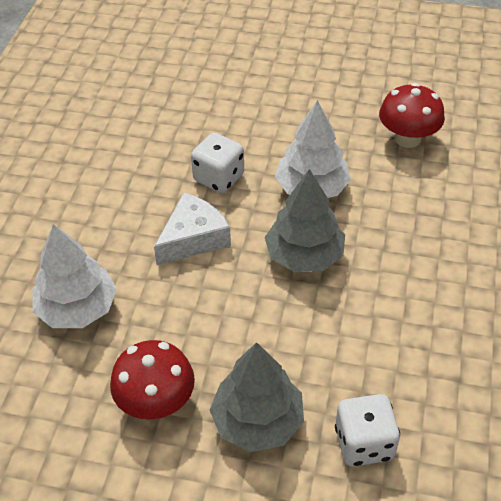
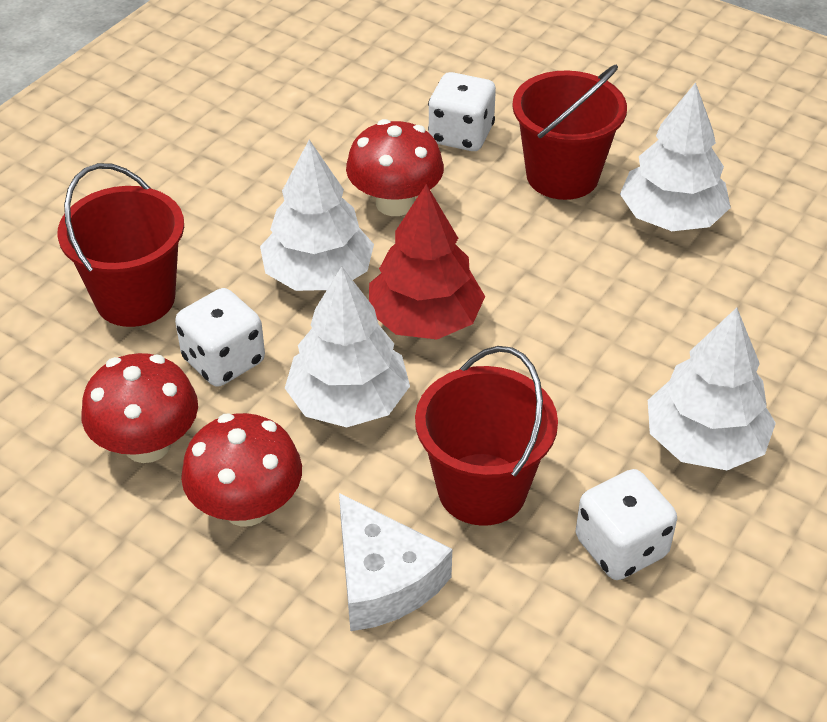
grey tree: [210,342,304,452] [265,169,345,272] = 2 -> none = 0
red bucket: none = 0 -> [57,163,184,327] [415,346,558,526] [512,65,627,200] = 3
red mushroom: [110,340,195,420] [379,83,445,148] = 2 -> [82,353,198,463] [181,413,302,527] [346,119,444,216] = 3
red tree: none = 0 -> [369,184,485,339] = 1
white dice: [191,133,244,193] [335,394,400,466] = 2 -> [175,288,265,387] [428,72,496,151] [576,469,677,580] = 3
white tree: [32,224,117,328] [275,100,351,198] = 2 -> [260,140,374,291] [285,266,410,427] [620,82,731,231] [648,307,776,470] = 4

